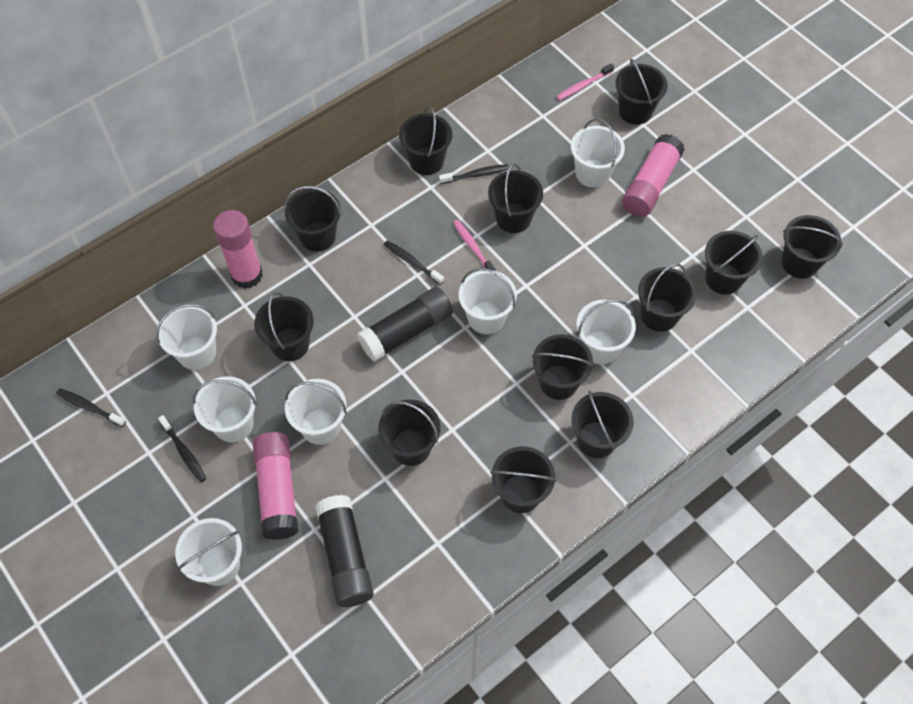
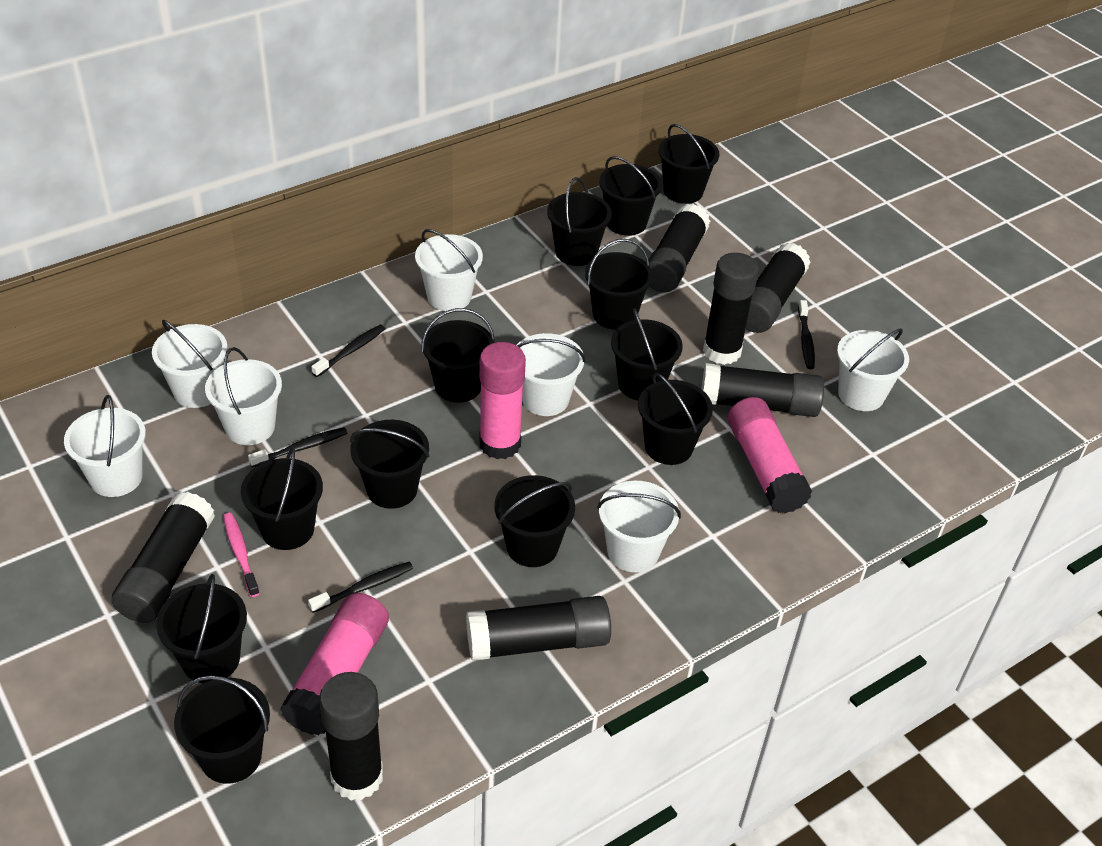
black glue stick: [315,495,374,607] [357,287,453,362] = 2 -> [111,492,215,623] [319,672,383,801] [466,596,611,661] [649,204,710,292] [702,363,824,417] [703,253,759,365] [746,243,811,333] = 7
pink toothbrush: [453,220,496,271] [556,64,614,100] = 2 -> [223,513,260,597] = 1

